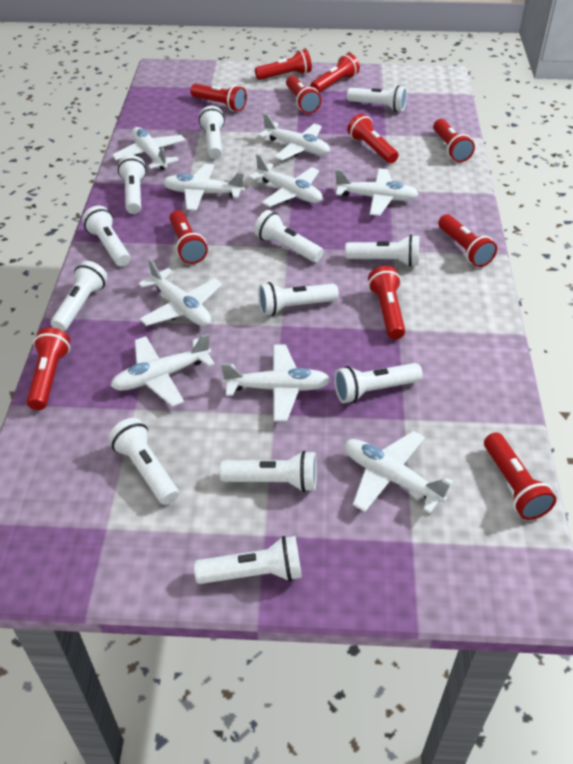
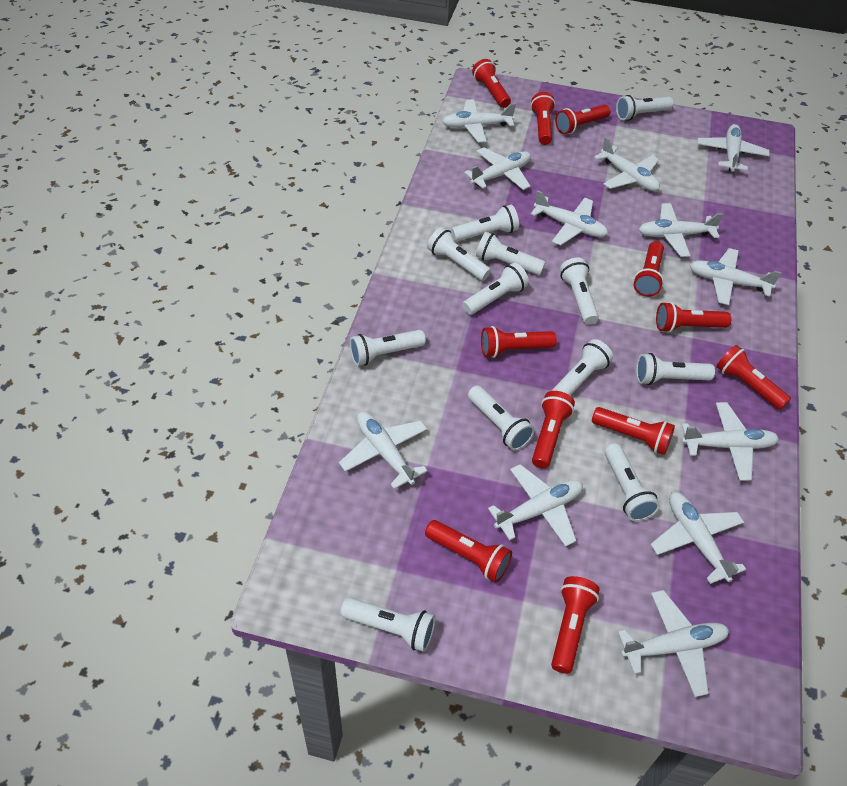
white plane: [111,334,215,407] [112,127,185,170] [138,258,222,326] [163,164,245,211] [221,344,331,421] [249,154,323,207] [258,113,330,160] [334,168,419,216] [344,431,454,513] = 9 -> [339,411,427,489] [442,99,516,143] [464,147,531,190] [488,464,583,547] [531,190,608,245] [594,137,660,191] [618,590,729,697] [639,203,724,257] [650,492,746,584] [681,402,779,481] [690,248,782,305] [697,124,769,172] = 12

